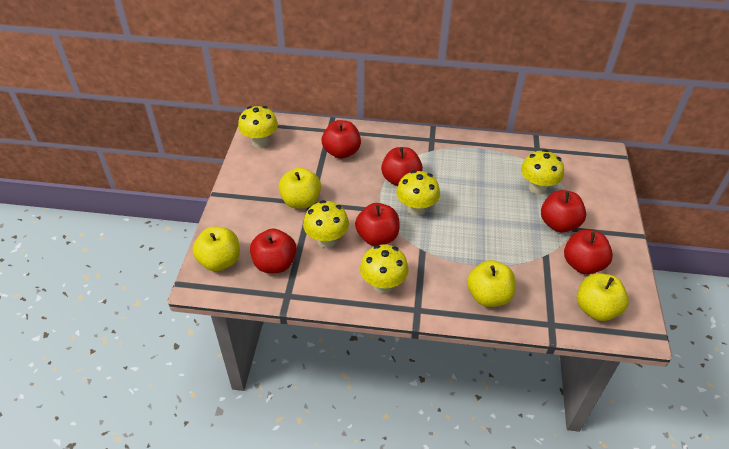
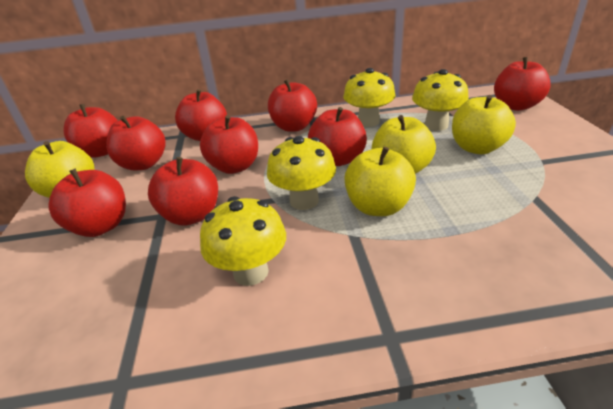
red apple: [250,229,297,273] [322,120,361,159] [355,203,400,246] [381,147,423,186] [541,190,586,232] [564,230,613,274] = 6 -> [49,169,126,237] [64,104,118,158] [106,116,166,170] [148,157,218,226] [175,89,227,141] [200,115,258,174] [268,79,317,132] [308,107,367,166] [494,57,551,111] = 9
yellow mushroom: [238,106,278,148] [303,200,349,248] [360,244,409,293] [396,170,440,216] [521,149,564,195] = 5 -> [200,196,286,286] [267,136,336,210] [343,68,396,127] [412,69,469,131] = 4

